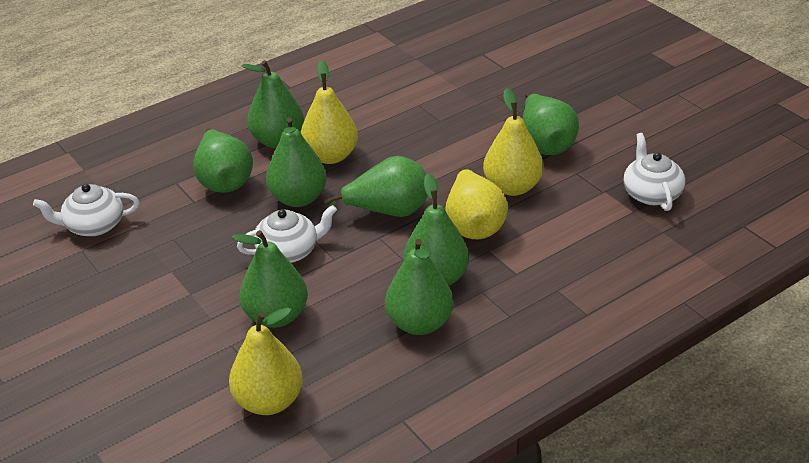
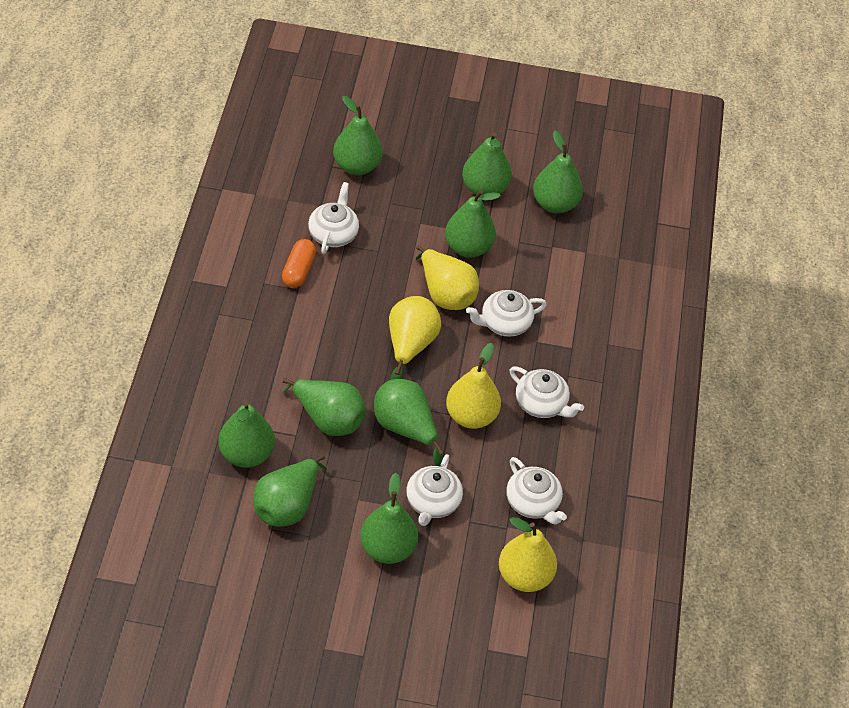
green pear: [193,129,253,193] [231,230,308,328] [242,60,304,148] [266,117,327,207] [325,156,428,217] [385,239,454,335] [404,173,469,286] [523,93,579,155] = 8 -> [218,402,275,468] [253,454,327,527] [282,378,366,436] [333,96,383,175] [360,473,418,564] [374,379,444,466] [445,190,501,258] [462,132,512,196] [533,131,583,213] = 9
orange capsule: none = 0 -> [282,239,316,288] = 1
white teapot: [33,184,139,236] [237,205,337,263] [624,133,685,211] = 3 -> [308,182,359,254] [406,454,463,526] [466,290,547,337] [506,457,567,525] [510,366,584,418] = 5

